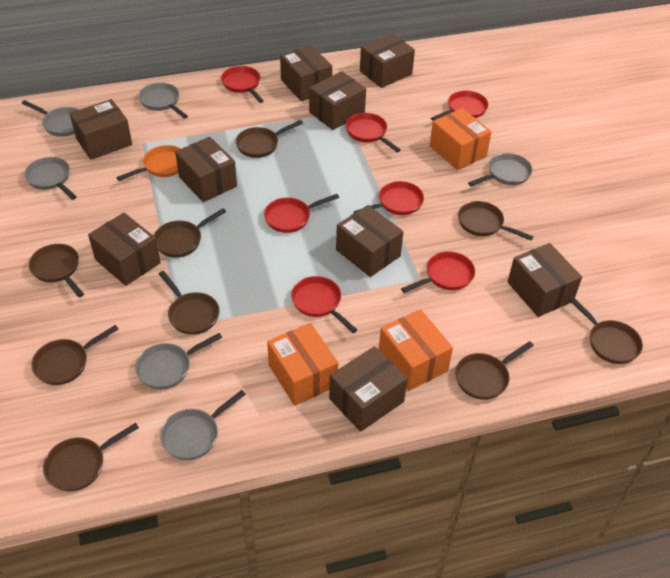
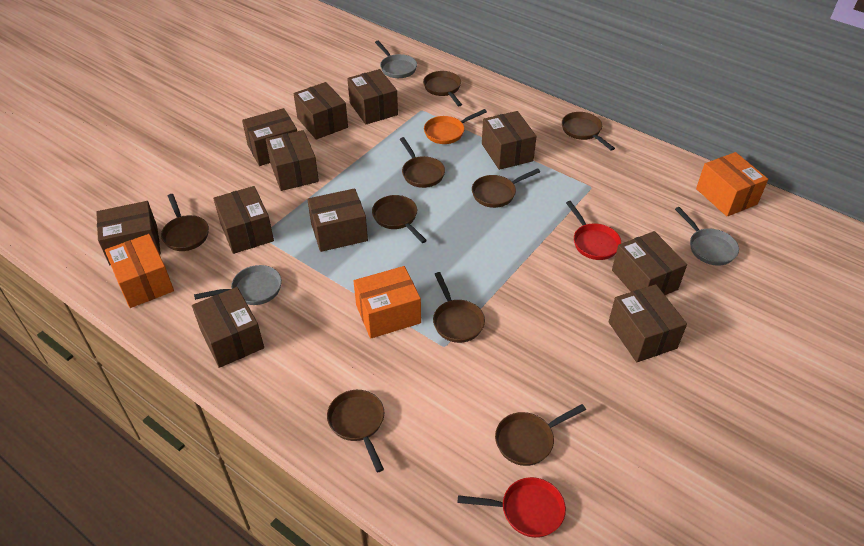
brown box: [70,99,132,160] [88,213,161,286] [175,137,237,202] [280,45,332,101] [309,71,366,130] [329,346,408,432] [336,205,403,277] [360,33,415,88] [508,243,582,317] = 9 -> [96,201,161,265] [192,287,264,368] [213,186,274,254] [242,108,297,166] [266,130,319,191] [294,82,348,140] [307,188,368,252] [347,69,398,124] [482,111,537,170] [608,284,687,362] [612,231,687,295] = 11
grey pan: [22,100,79,137] [24,157,77,200] [135,333,222,389] [138,83,188,119] [160,390,246,460] [468,153,533,186] = 6 -> [194,265,282,305] [375,41,417,78] [675,207,739,266] = 3
red pan: [221,66,264,103] [264,194,339,233] [291,276,357,333] [346,113,401,152] [354,181,424,215] [401,251,475,293] [431,90,488,121] = 7 -> [458,477,566,538] [566,201,621,260] = 2

